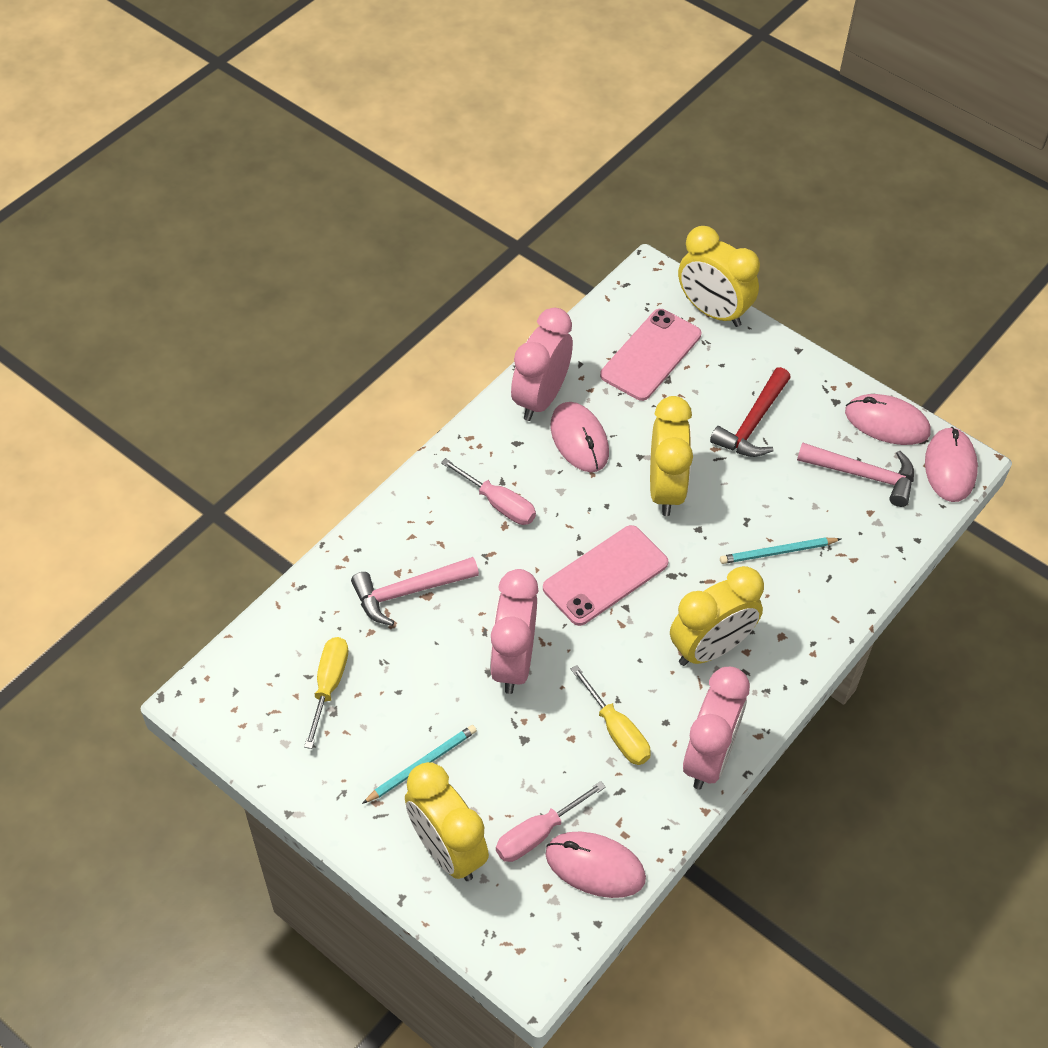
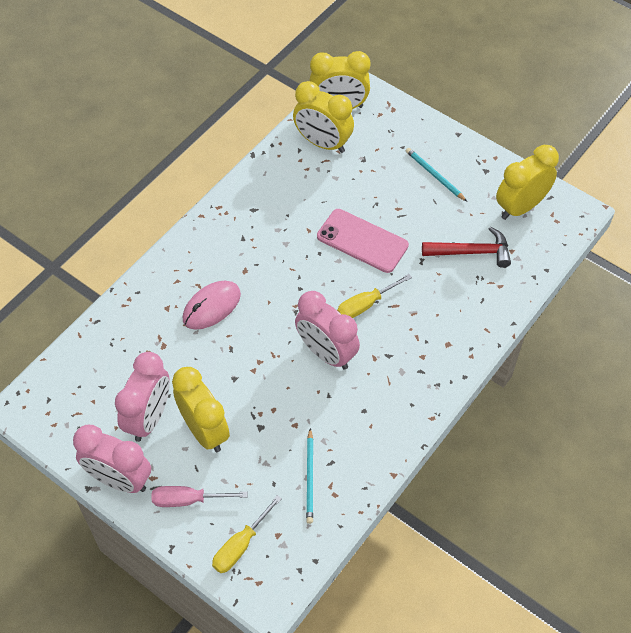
pink hammer: [351,557,479,626] [797,442,914,507] = 2 -> none = 0
pink mouse: [545,832,646,898] [550,402,609,472] [845,394,931,445] [925,427,978,502] = 4 -> [183,281,241,330] = 1
pink phone: [543,525,668,626] [600,309,701,401] = 2 -> [317,209,409,273] = 1
pink screwdriver: [441,458,536,525] [496,781,606,862] = 2 -> [152,486,248,507] = 1

